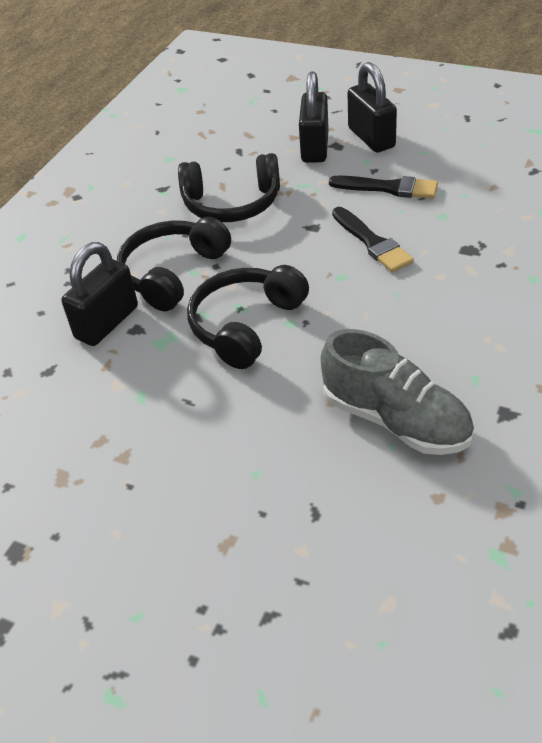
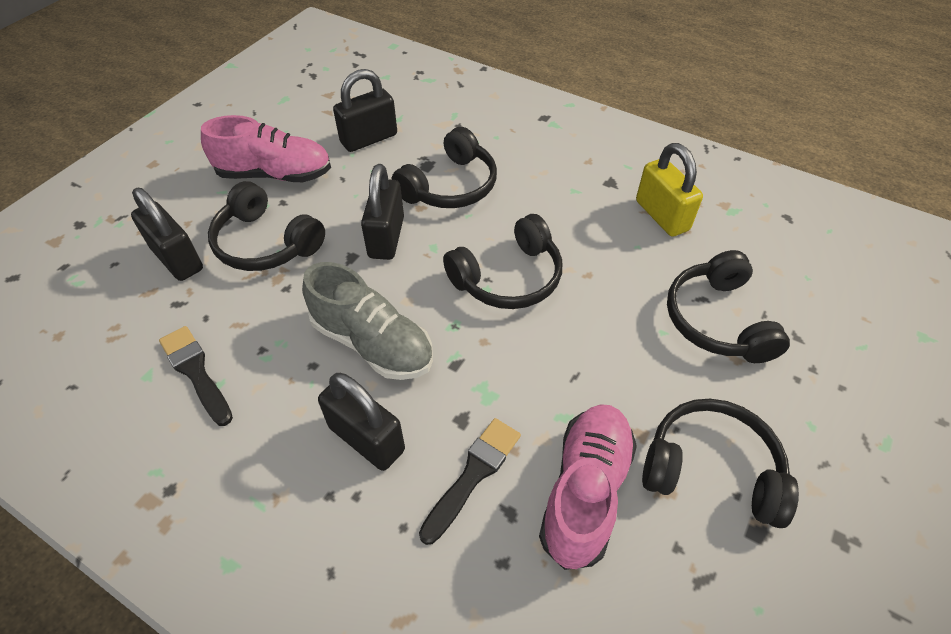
black headphones: [117,217,231,311] [178,153,280,222] [187,265,309,369] = 3 -> [208,181,325,271] [392,127,497,208] [443,214,562,309] [642,399,799,528] [667,250,790,363] = 5
black padlock: [61,242,138,346] [299,71,329,163] [348,62,397,153] = 3 -> [131,188,203,281] [318,373,405,471] [333,69,397,152] [361,164,404,260] = 4
pink shoe: none = 0 -> [201,115,331,182] [539,404,637,570] = 2
yellow padlock: none = 0 -> [636,143,703,237] = 1

